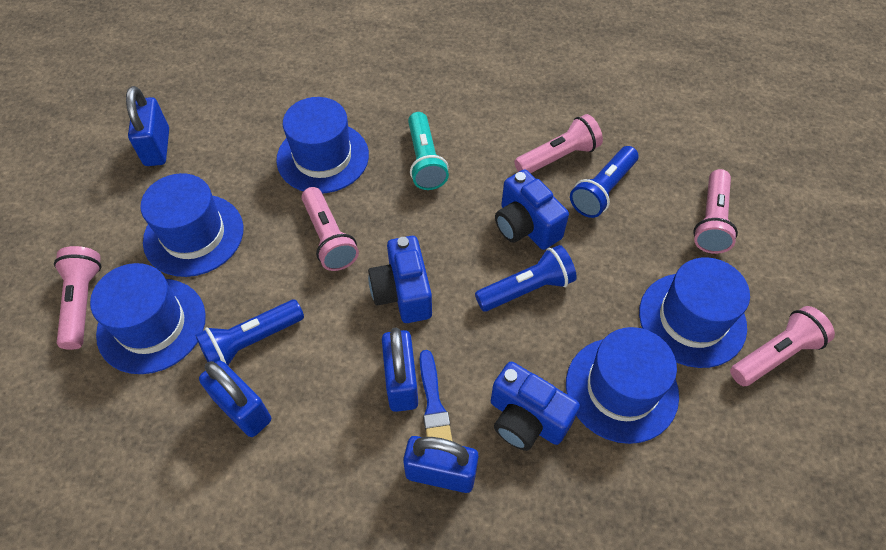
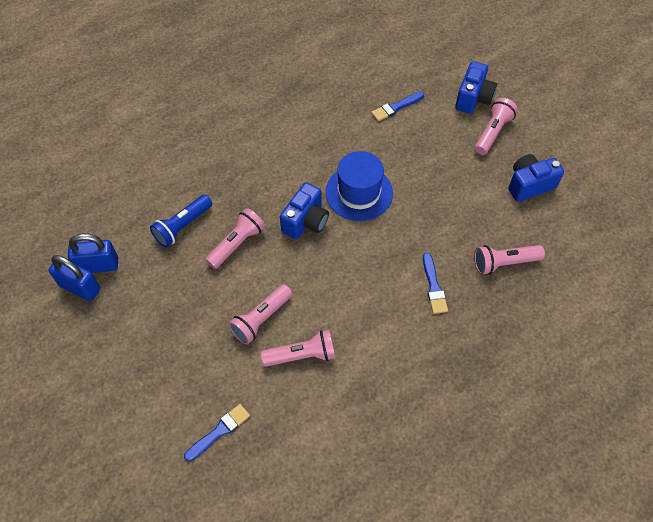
blue brush: [420,350,452,441] = 1 -> [184,404,250,461] [371,92,424,121] [423,253,448,314] = 3
blue flashlight: [195,300,304,365] [475,245,577,312] [570,146,638,218] = 3 -> [150,195,212,247] = 1
blue hat: [90,263,206,374] [140,173,243,277] [276,97,369,193] [566,327,679,444] [639,257,750,368] = 5 -> [325,151,393,221] = 1
blue padlock: [126,86,169,166] [199,360,271,437] [382,327,418,412] [403,436,479,493] = 4 -> [49,255,100,301] [68,234,118,273] = 2
turquoise flashlight: [408,112,449,190] = 1 -> none = 0

